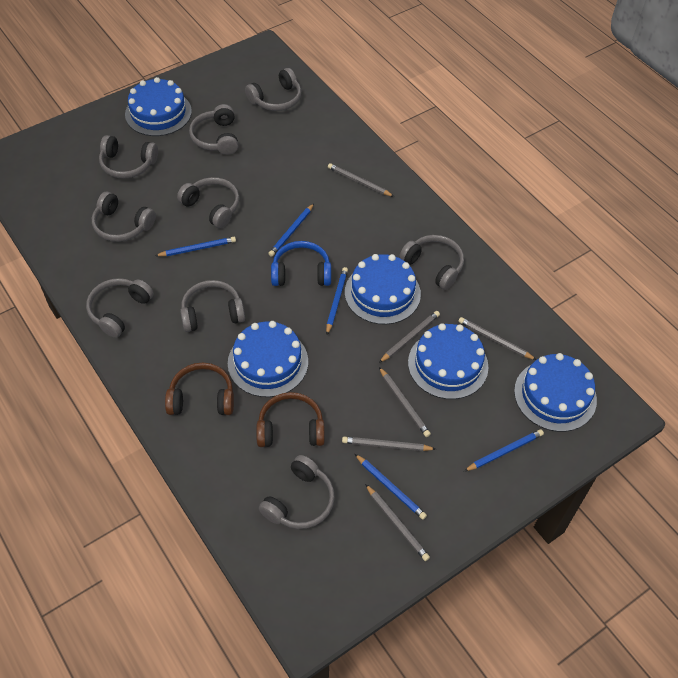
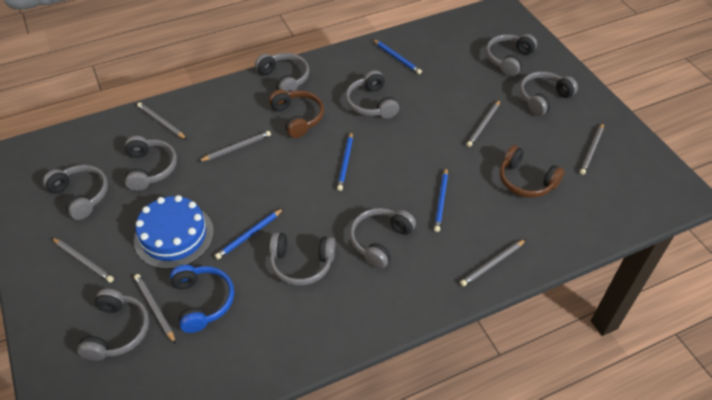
blue cake: [125,77,192,136] [228,321,308,397] [345,254,421,325] [408,323,489,399] [514,353,597,432] = 5 -> [134,195,214,269] = 1
blue pencil: [155,237,236,256] [268,203,314,257] [326,267,348,334] [355,454,427,520] [464,429,544,471] = 5 -> [215,208,284,259] [337,132,353,191] [373,39,422,74] [434,167,448,232] = 4
grey pencil: [328,163,394,197] [342,437,436,451] [365,484,430,561] [379,311,440,363] [379,367,431,437] [458,317,536,360] = 6 -> [52,238,114,283] [134,274,176,344] [137,102,187,140] [198,131,271,162] [460,239,526,287] [467,100,500,147] [580,122,604,175] = 7

